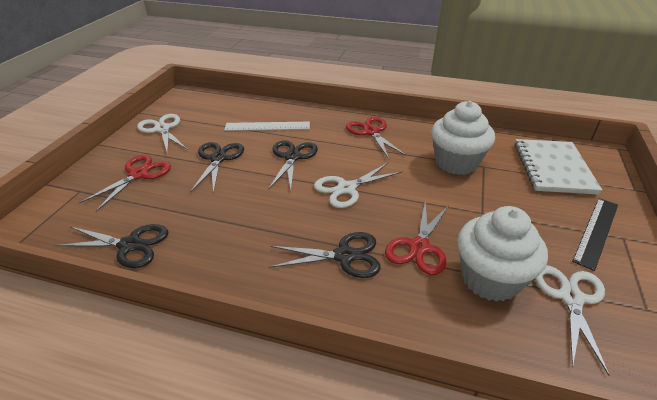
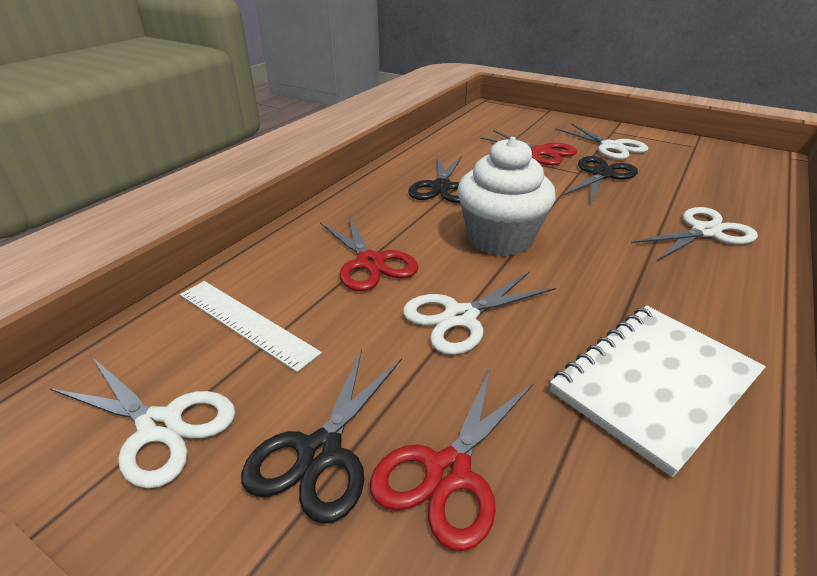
black ruler: [572,198,618,271] = 1 -> none = 0
black scissors: [55,224,168,268] [191,142,244,194] [268,140,318,190] [269,232,381,278] = 4 -> [241,349,402,524] [408,156,462,203] [563,156,638,204] = 3
white cupcake: [431,101,495,175] [457,206,548,302] = 2 -> [457,137,556,256] = 1
white scissors: [137,114,188,155] [314,163,402,208] [535,265,610,376] = 3 -> [51,358,235,488] [403,271,556,355] [555,123,649,159] [631,207,758,261] = 4

